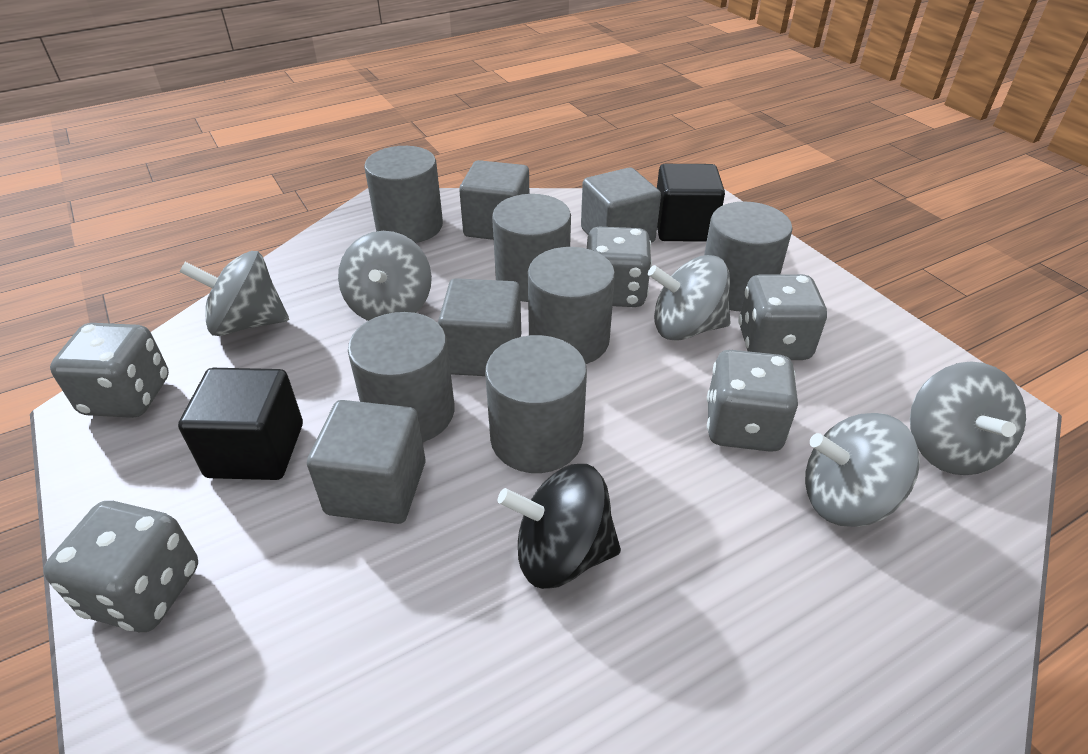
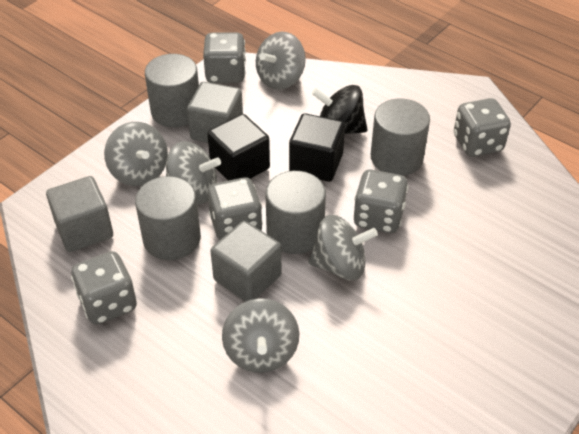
grey cube: [307,400,425,524] [438,278,521,376] [459,160,529,240] [581,167,661,243] = 4 -> [46,176,113,252] [187,82,243,143] [210,221,281,302] = 3
grey cylinder: [348,312,455,442] [364,146,443,243] [485,335,587,473] [492,194,571,302] [528,247,615,364] [704,202,793,311] = 6 -> [135,176,201,260] [145,54,199,127] [265,171,326,254] [371,99,430,176] = 4

